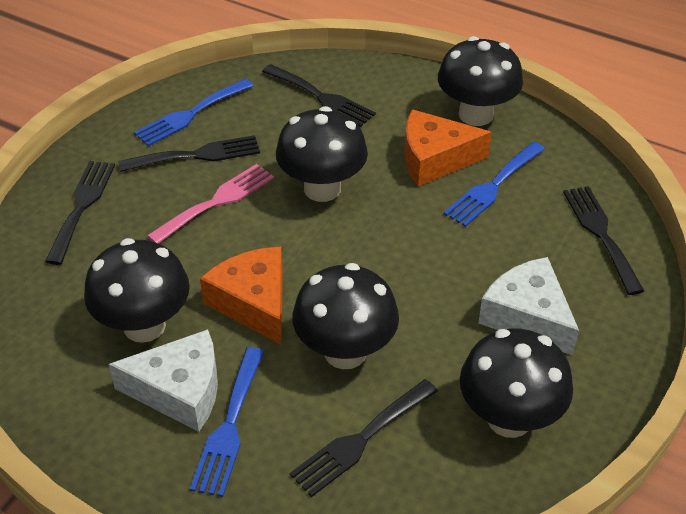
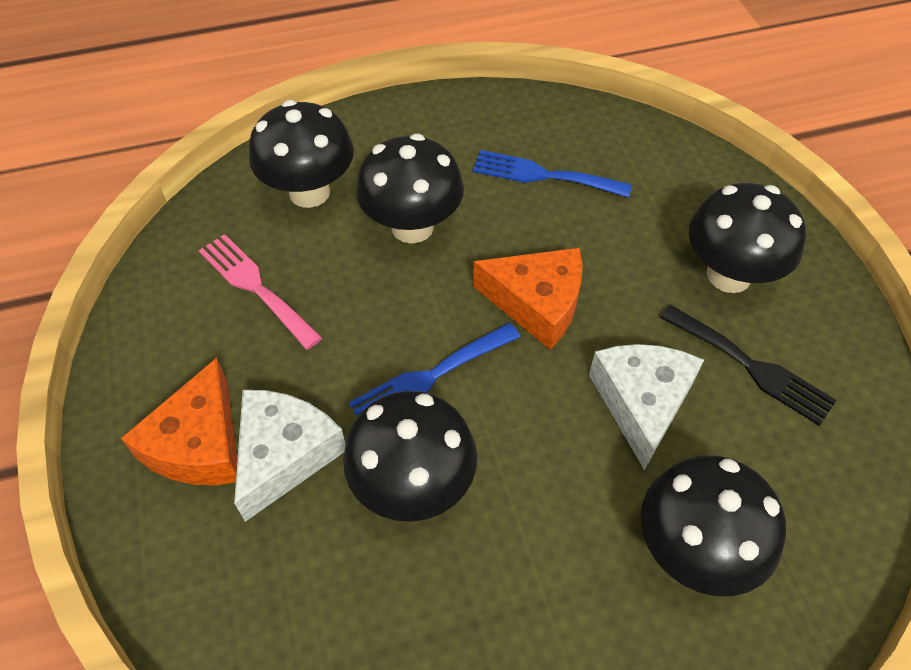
black fork: [45,161,115,265] [118,135,260,172] [262,64,376,127] [290,379,438,497] [563,186,644,295] = 5 -> [660,305,837,426] = 1
blue fork: [134,79,254,146] [190,347,264,497] [444,142,545,227] = 3 -> [349,323,520,416] [473,150,632,198] = 2

